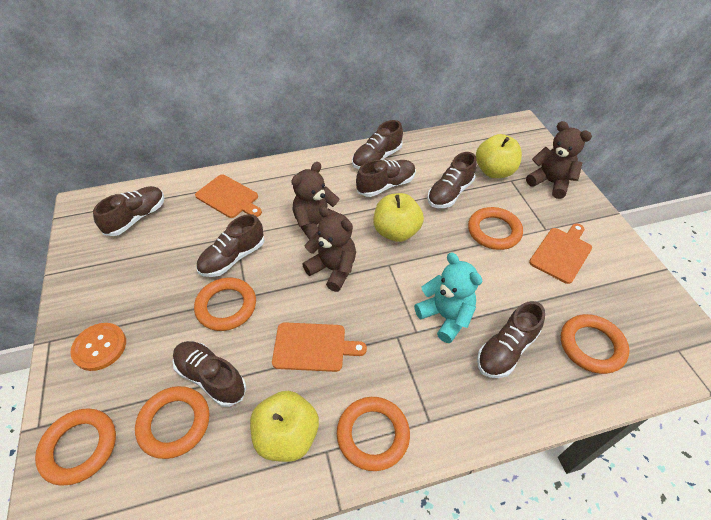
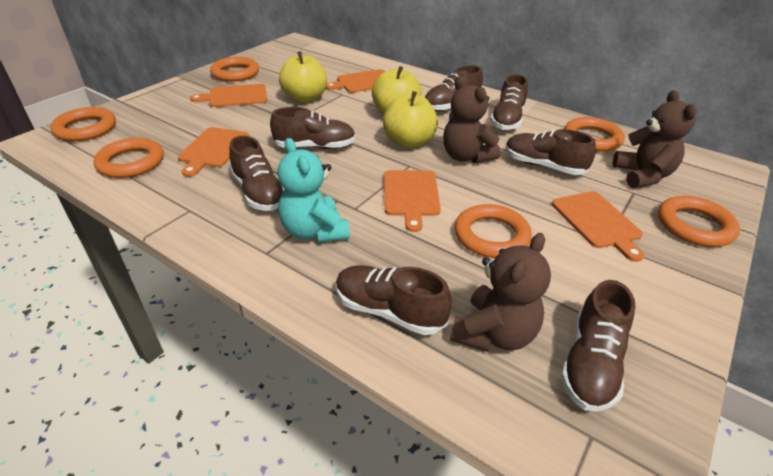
orange button: [70,323,126,371] = 1 -> none = 0
orange cutting board: [195,175,262,218] [272,322,367,372] [529,224,592,284] = 3 -> [178,127,249,177] [190,84,267,107] [326,69,385,93] [384,170,441,232] [552,191,644,262] = 5

